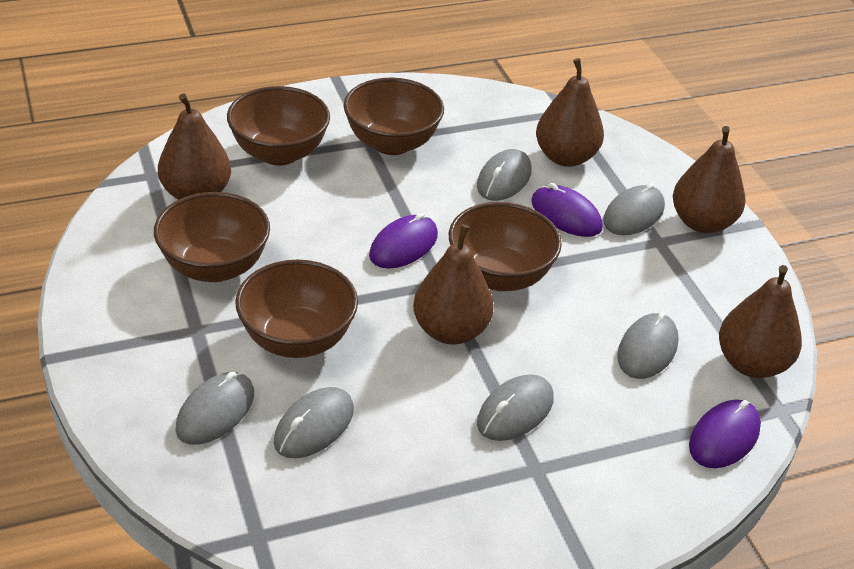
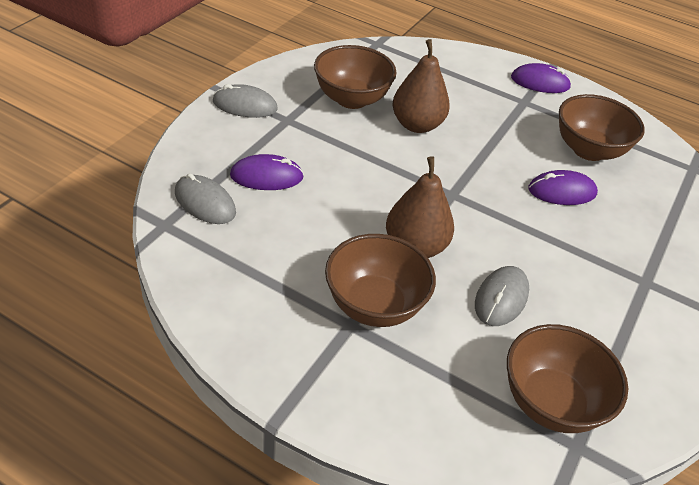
brown bowl: [154,192,270,282] [227,86,330,166] [235,260,358,358] [344,78,444,155] [449,202,562,291] = 5 -> [314,45,397,109] [325,234,436,327] [507,324,628,433] [559,94,645,161] = 4
brown pear: [158,93,231,200] [413,224,494,345] [536,58,604,167] [673,126,745,233] [719,265,802,378] = 5 -> [386,156,454,258] [392,39,450,133] = 2
grey mouse: [175,372,254,445] [274,387,354,458] [477,149,532,201] [477,374,554,441] [603,183,665,235] [617,312,679,379] = 6 -> [175,173,236,224] [213,84,278,118] [475,266,529,326] = 3

